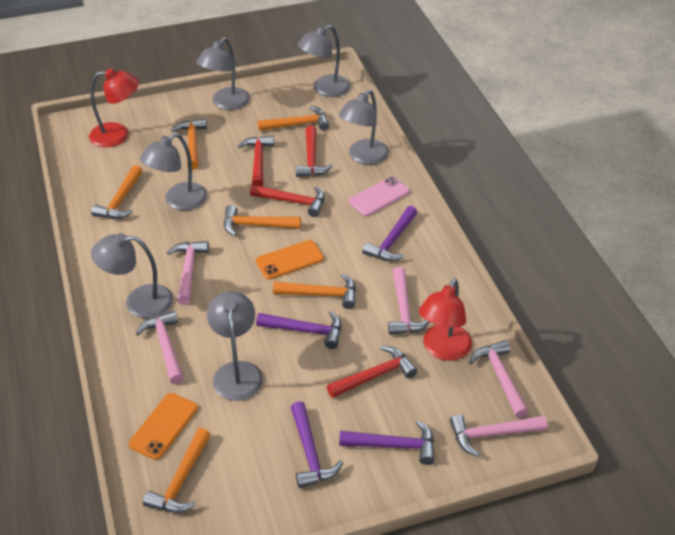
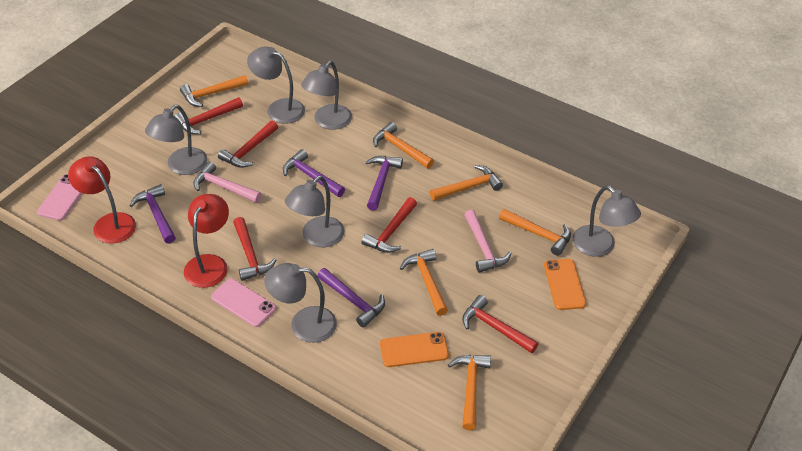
pink hammer: [135,310,184,384] [167,241,209,305] [388,267,430,335] [450,414,548,457] [469,340,529,418] = 5 -> [193,161,262,203] [464,210,512,273] = 2
pink phone: [349,177,410,216] = 1 -> [37,174,83,221] [211,278,276,327] = 2
red hammer: [238,136,274,186] [250,184,325,217] [296,126,333,177] [327,346,417,398] = 4 -> [174,97,243,134] [218,120,278,168] [233,217,276,281] [361,197,417,253] [462,295,538,353] = 5

